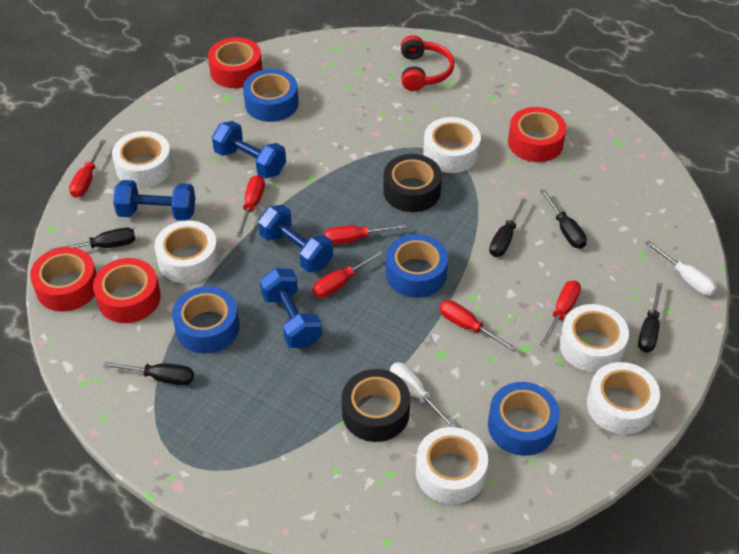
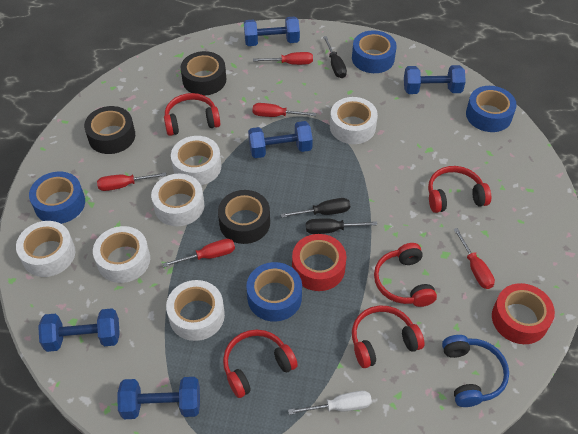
black screwdriver: [50,227,135,250] [103,362,194,385] [489,198,527,257] [540,189,587,249] [638,282,663,352] = 5 -> [281,198,350,218] [306,219,377,234] [323,36,347,78] = 3
black tape: [342,369,410,442] [383,154,442,212] = 2 -> [84,106,135,154] [180,51,226,96] [218,190,270,244] = 3
blue dumbbell: [113,180,195,221] [212,121,286,178] [258,204,333,272] [260,268,322,348] = 4 -> [38,308,120,352] [118,377,200,419] [244,16,300,46] [248,121,313,158] [404,65,466,94] = 5
blue headphones: none = 0 -> [442,335,509,407] = 1
red headphones: [401,35,454,91] = 1 -> [164,93,220,136] [223,330,298,398] [352,306,425,368] [374,243,437,307] [428,166,491,213] = 5
red screwdriver: [69,139,106,198] [236,175,265,237] [312,250,384,298] [324,224,406,245] [439,300,516,351] [540,281,581,347] = 6 -> [97,172,166,191] [162,239,235,267] [253,52,313,65] [253,103,316,117] [453,228,495,289] = 5
red tape: [30,247,97,312] [93,258,161,323] [208,37,262,88] [508,107,566,162] = 4 -> [292,234,347,291] [492,283,555,344] = 2
white screwdriver: [390,362,456,427] [645,241,717,295] = 2 -> [288,391,372,415] = 1

